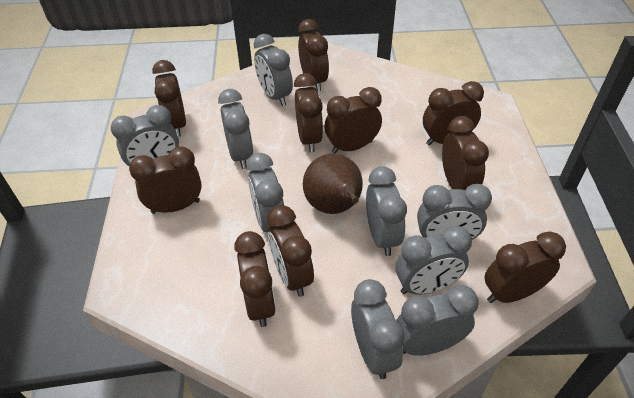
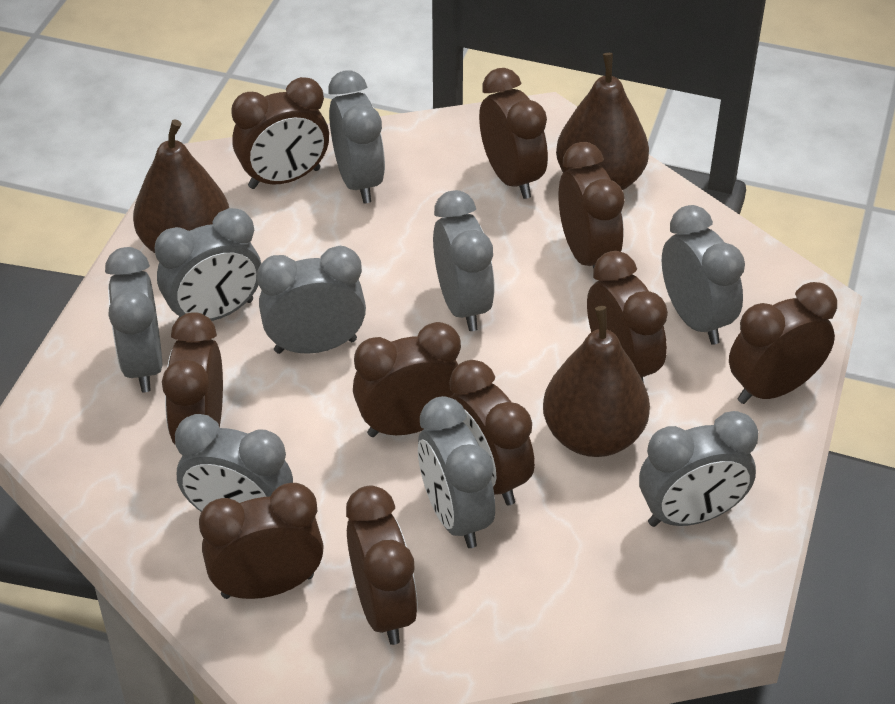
brown pear: [303,153,363,214] = 1 -> [133,119,229,253] [543,306,650,457] [556,53,649,190] = 3

